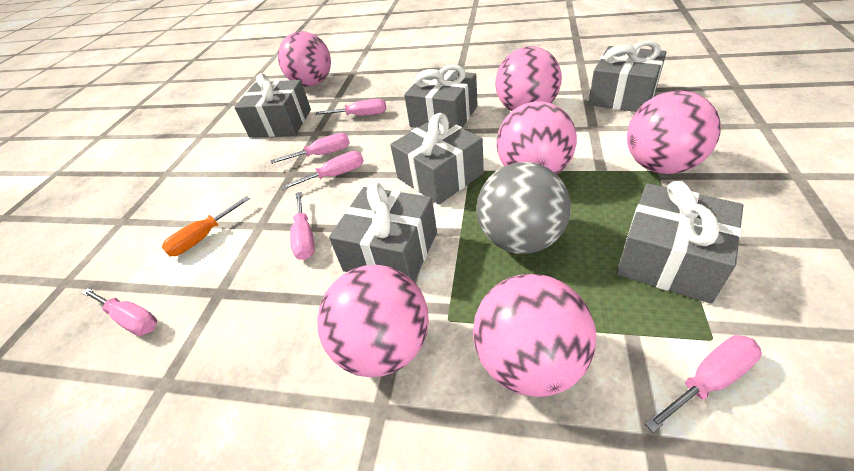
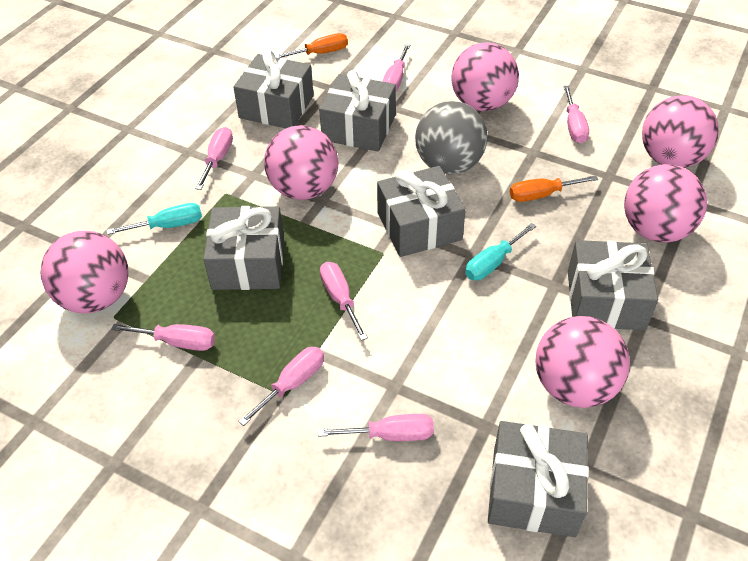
orange screwdriver: [162,196,250,256] = 1 -> [275,33,348,58] [510,175,598,202] = 2
pink screwdriver: [82,288,157,336] [270,133,350,164] [281,151,364,190] [290,192,315,260] [315,99,386,116] [644,335,762,433] = 6 -> [111,324,215,351] [195,127,233,190] [238,347,324,426] [318,414,434,441] [320,262,368,341] [382,44,410,92] [563,86,589,143] = 7
turquoise screwdriver: none = 0 -> [106,203,202,235] [465,223,536,280] = 2

